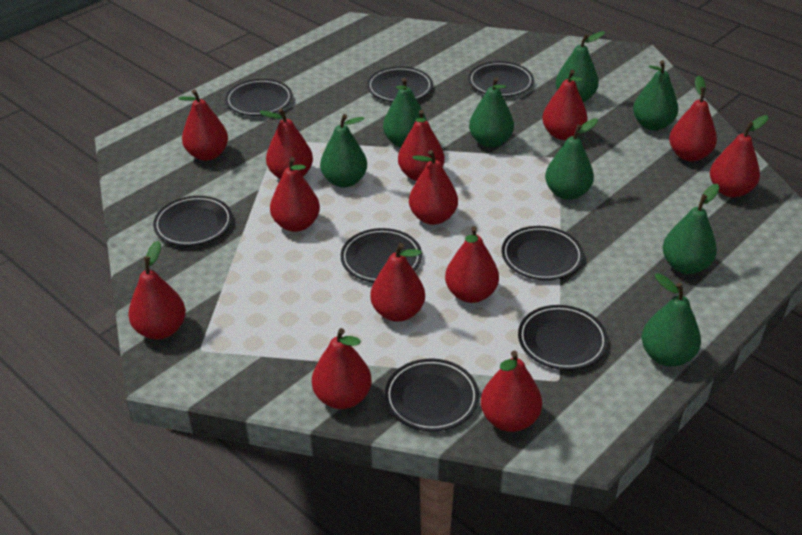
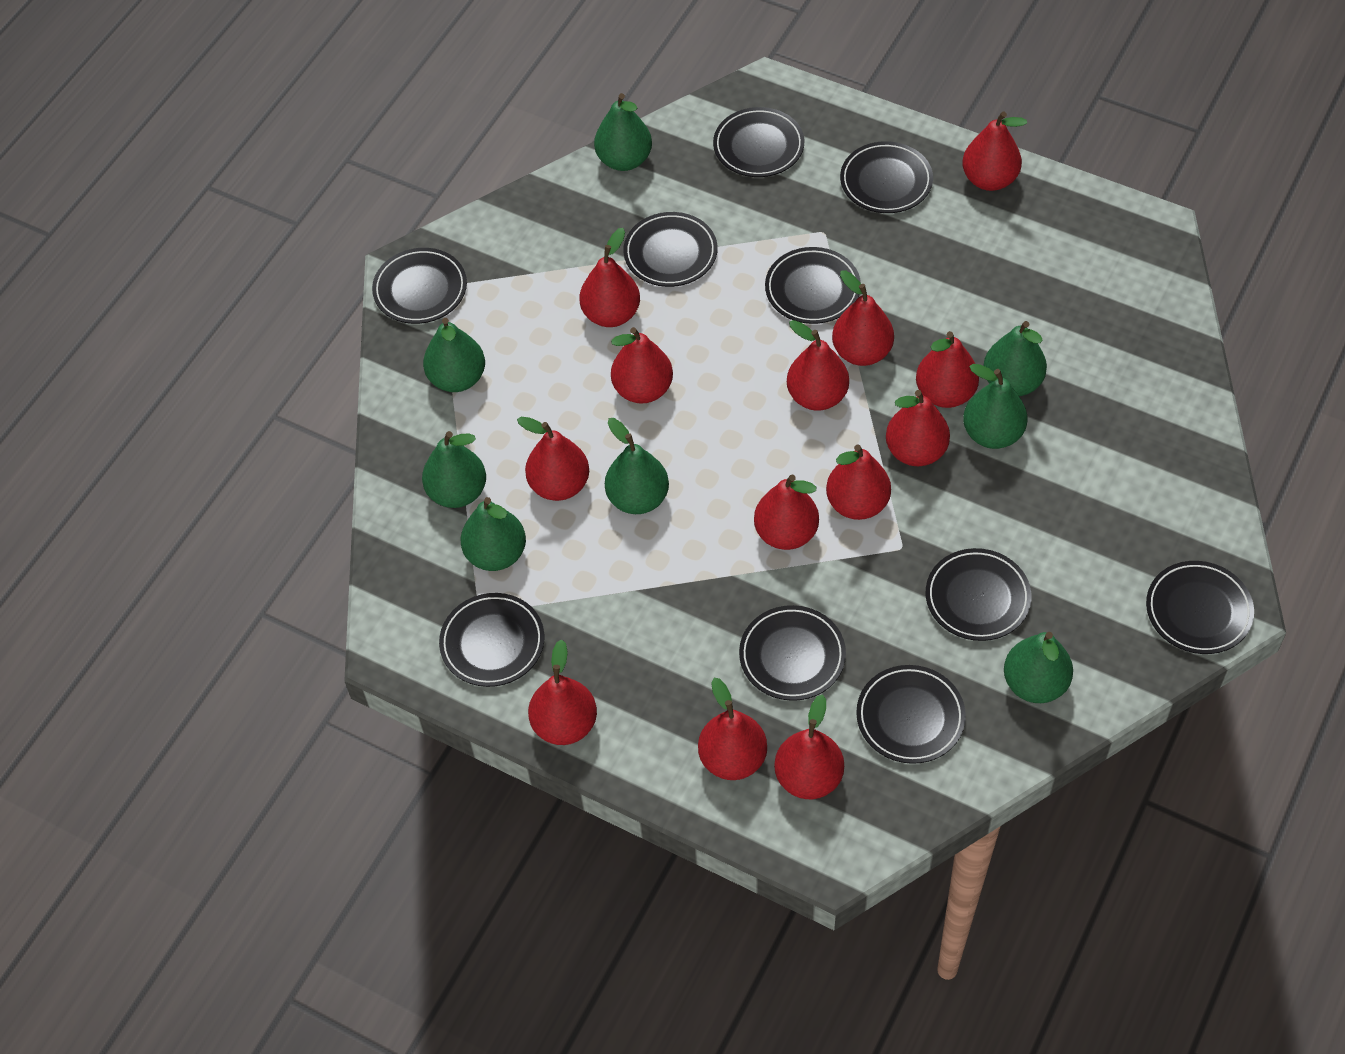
black plate: [153,196,232,246] [225,79,292,116] [341,228,422,283] [367,67,433,102] [385,359,479,432] [468,61,534,97] [502,226,583,280] [518,305,608,370] = 8 -> [372,248,467,324] [439,593,544,687] [623,212,718,287] [713,107,804,177] [739,605,846,701] [765,247,861,324] [840,141,933,213] [856,665,966,764] [926,548,1032,641] [1146,561,1254,654] = 10

